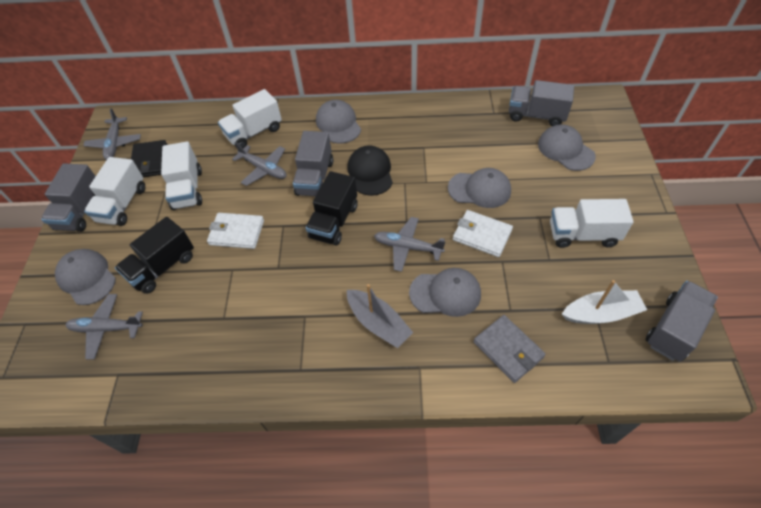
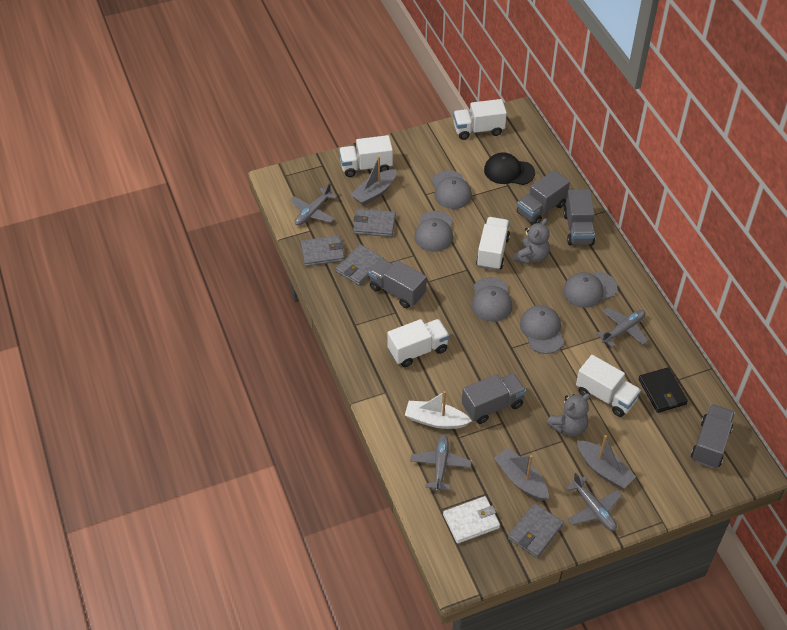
black truck: [115,217,194,294] [306,171,358,246] = 2 -> none = 0
grey boat: [347,284,414,348] = 1 -> [351,156,397,206] [494,448,549,501] [577,435,636,489] = 3
grey teddy bear: none = 0 -> [513,218,550,264] [547,393,590,437] = 2
grey truck: [41,163,96,232] [293,131,333,196] [509,80,574,126] [646,281,718,362] = 4 -> [368,258,427,308] [462,373,526,424] [517,170,570,224] [564,189,595,245] [691,404,735,468] = 5
grey wallet: [473,315,546,383] = 1 -> [301,235,345,266] [336,244,384,285] [353,209,396,237] [508,503,564,558] = 4
white truck: [84,157,145,226] [161,141,202,210] [218,89,282,148] [550,199,634,248] = 4 -> [339,135,393,177] [387,319,450,367] [453,99,507,140] [476,217,510,270] [576,355,641,417] = 5
white wallet: [207,213,264,249] [453,210,513,257] = 2 -> [443,496,500,544] = 1

